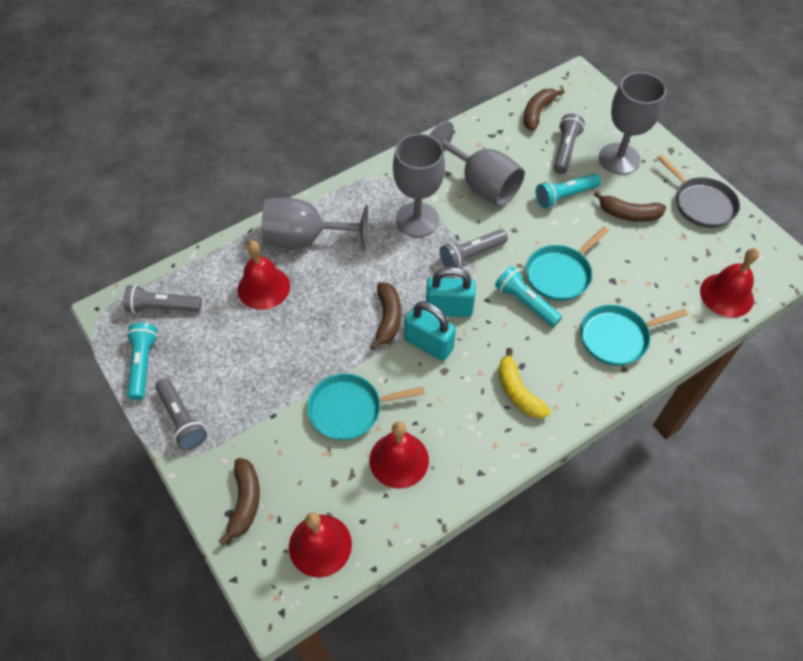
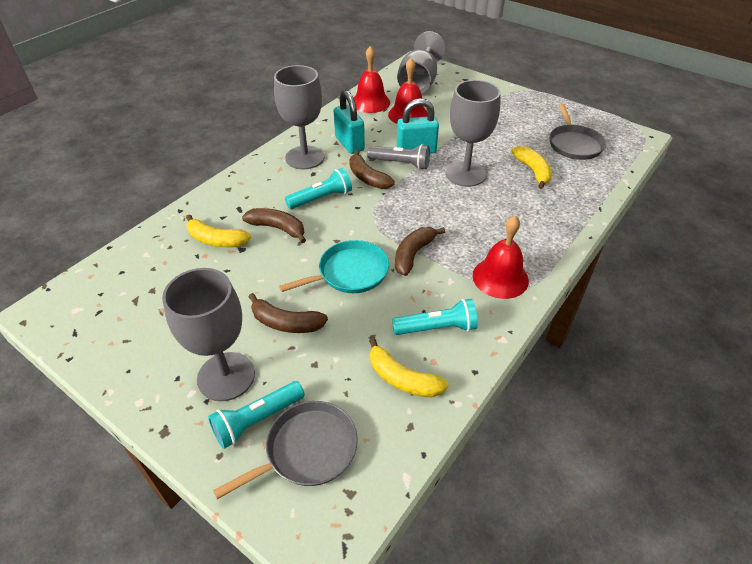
grey flashlight: [124,285,202,314] [155,378,207,450] [440,229,508,268] [554,114,585,174] = 4 -> [367,144,430,170] = 1
grey pan: [657,154,740,228] = 1 -> [213,401,358,499] [549,104,606,160] = 2
red bell: [238,240,290,310] [289,512,352,578] [370,421,429,489] [700,248,759,317] = 4 -> [354,46,390,113] [388,58,428,124] [473,216,529,299] = 3
turquoise pan: [307,373,425,440] [526,227,609,301] [580,305,688,366] = 3 -> [279,240,389,293] = 1
yellow banana: [498,348,551,419] = 1 -> [186,214,251,247] [369,338,448,398] [512,146,552,189] = 3

